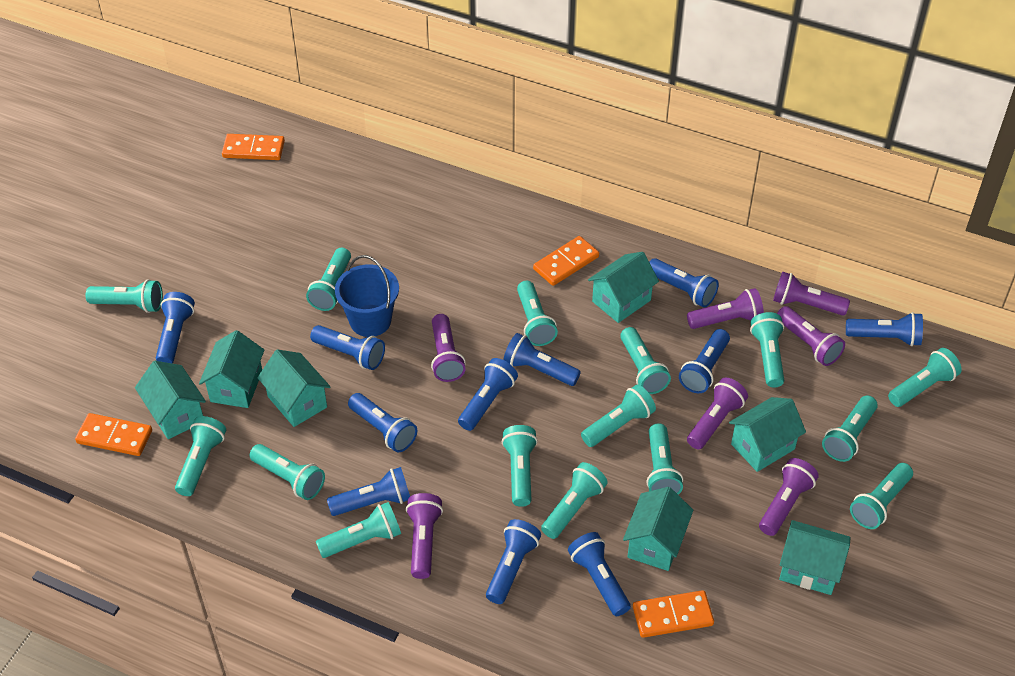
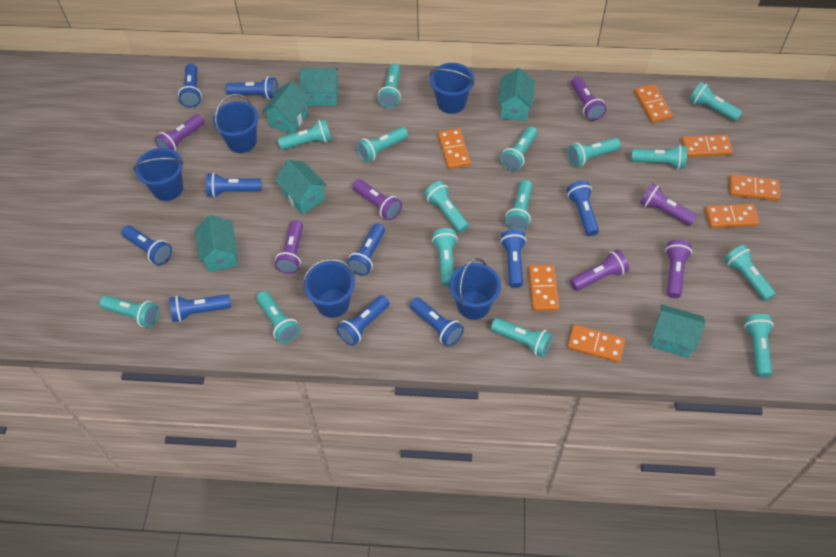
blue bucket: [335,255,399,337] = 1 -> [133,148,184,201] [213,94,259,153] [303,259,355,318] [430,63,475,114] [449,258,501,320] = 5
blue flashlight: [156,292,195,363] [310,325,385,370] [327,467,410,516] [348,393,417,452] [458,358,518,431] [486,519,541,604] [503,333,581,386] [568,532,631,616] [649,258,719,308] [679,329,730,393] [846,312,923,346] = 11 -> [121,225,172,265] [169,294,231,322] [178,63,202,107] [206,173,262,197] [226,77,278,100] [336,295,390,346] [347,223,385,275] [410,298,464,347] [500,229,526,288] [567,180,599,236] = 10
orange domino: [75,413,152,456] [222,134,285,160] [533,236,599,286] [633,590,714,638] = 4 -> [438,128,471,169] [529,265,559,311] [567,325,625,363] [634,84,673,123] [682,135,733,157] [705,204,759,228] [730,174,780,201] = 7
turquoise house: [135,361,206,439] [199,330,264,408] [258,349,331,427] [588,252,659,323] [623,487,693,571] [729,397,806,472] [779,520,850,595] = 7 -> [195,215,238,272] [262,81,310,134] [275,160,327,214] [299,68,338,106] [498,68,535,121] [651,304,705,358] = 6

